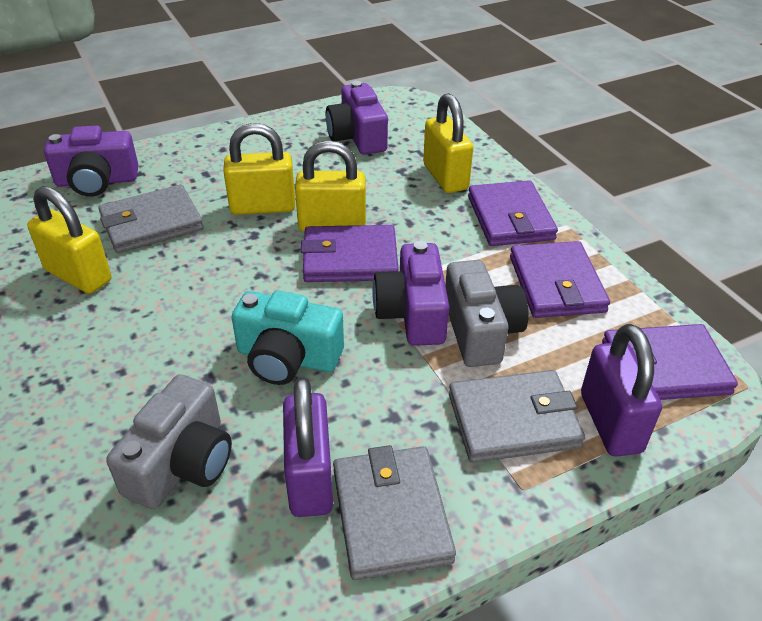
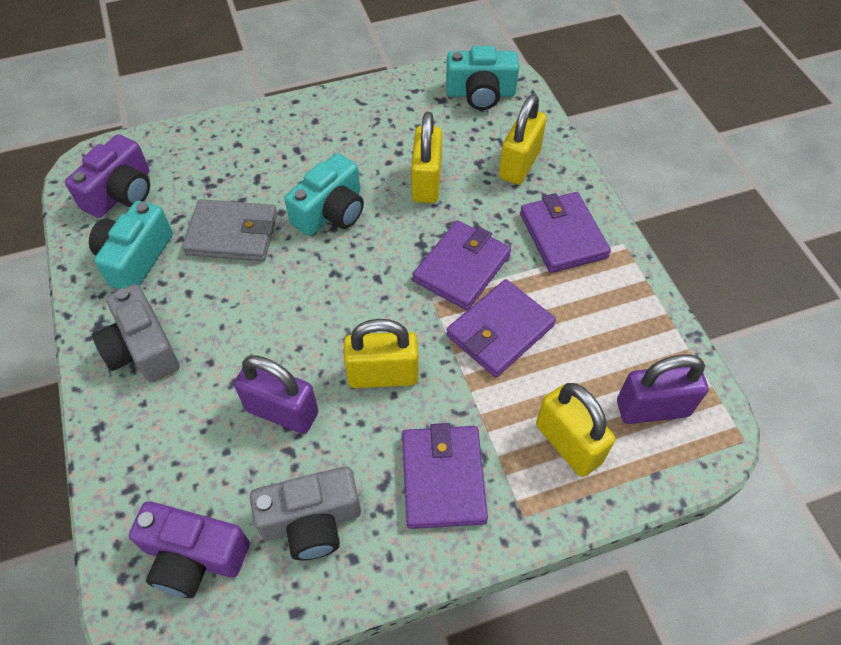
grey wallet: [98,185,204,253] [333,445,456,580] [449,370,585,463] = 3 -> [182,199,277,261] = 1
purple camera: [44,125,138,197] [326,81,388,155] [372,241,449,346] = 3 -> [65,134,150,218] [129,501,250,598] = 2
turquoise camera: [232,291,344,385] = 1 -> [89,201,173,289] [284,153,364,236] [446,46,519,110] = 3

